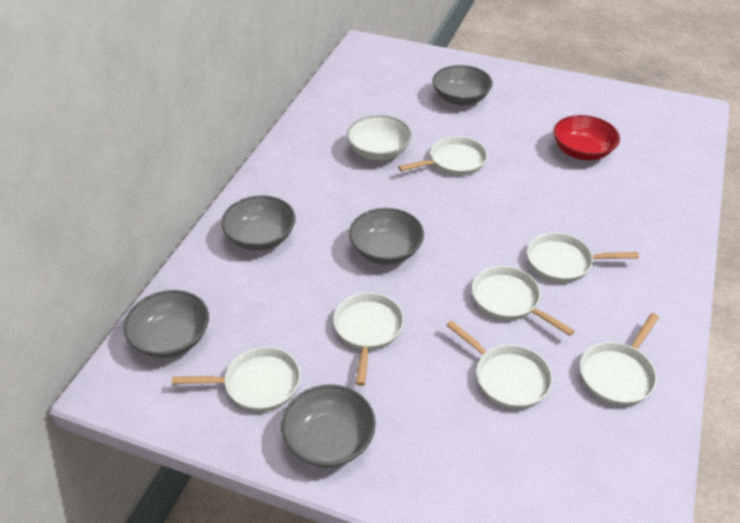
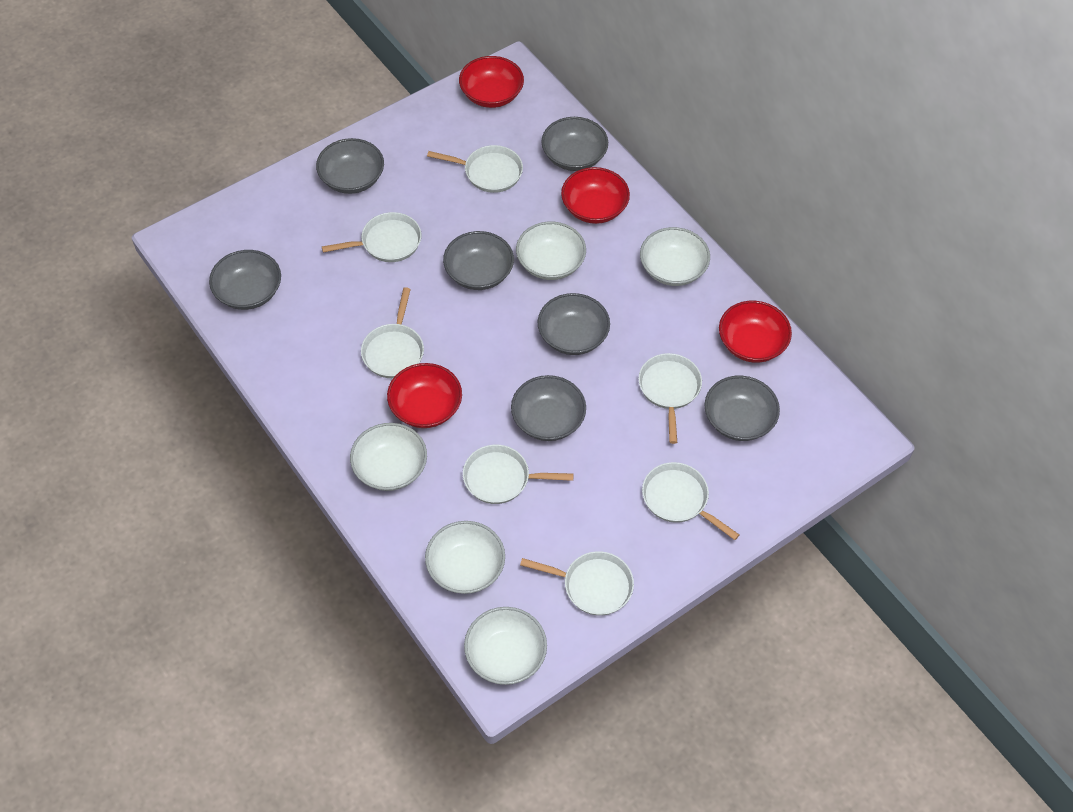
grey bowl: [123,290,209,358] [221,195,296,251] [281,384,376,468] [349,208,424,265] [432,65,493,105] = 5 -> [209,250,281,310] [316,138,384,194] [443,231,514,290] [511,375,586,441] [537,293,610,355] [541,117,608,171] [704,376,780,441] = 7
red bowl: [553,115,620,160] = 1 -> [387,363,462,428] [459,56,524,108] [561,167,630,224] [719,301,792,363] = 4
white bowl: [347,115,412,160] = 1 -> [350,423,427,491] [425,521,505,594] [464,607,547,685] [516,222,586,280] [640,227,710,286] = 5

